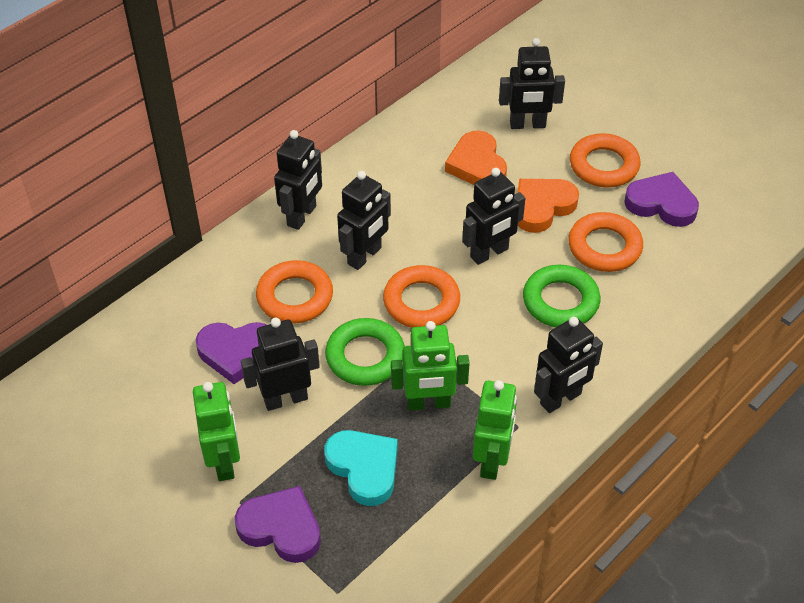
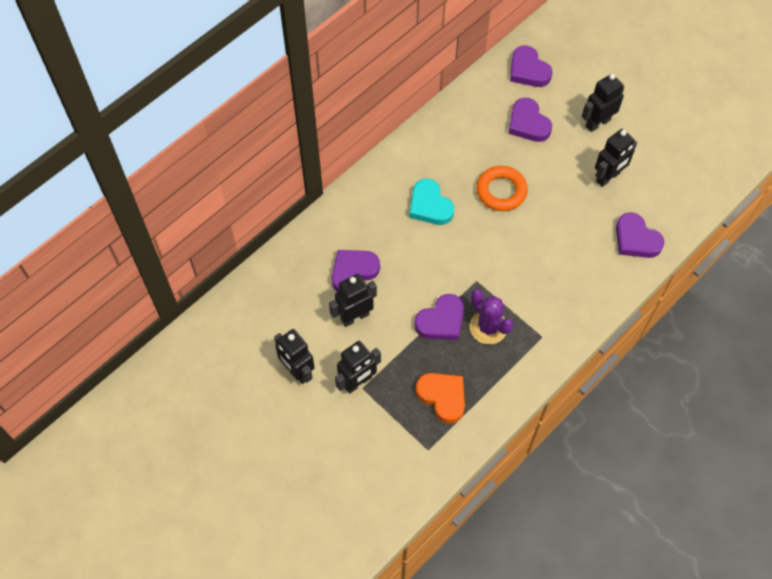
black robot: [241,318,320,411] [274,130,322,230] [337,171,391,270] [462,168,525,265] [499,38,565,129] [534,317,603,413] = 6 -> [274,329,315,384] [329,274,377,327] [335,341,381,394] [582,74,624,132] [595,129,637,187] = 5
green ring: [325,318,405,386] [523,265,600,327] = 2 -> none = 0
green robot: [193,382,240,481] [391,321,469,410] [473,380,517,480] = 3 -> none = 0
orange heart: [445,131,507,185] [517,179,579,233] = 2 -> [416,373,465,424] = 1
orange ring: [256,260,333,324] [383,265,460,328] [568,212,643,272] [570,133,640,188] = 4 -> [476,166,528,211] = 1
purple cactus: none = 0 -> [470,289,514,344] = 1
purple heart: [196,322,266,384] [235,486,321,563] [624,172,699,227] = 3 -> [332,250,380,292] [415,294,464,340] [508,98,552,142] [510,46,552,87] [616,212,664,258] = 5

